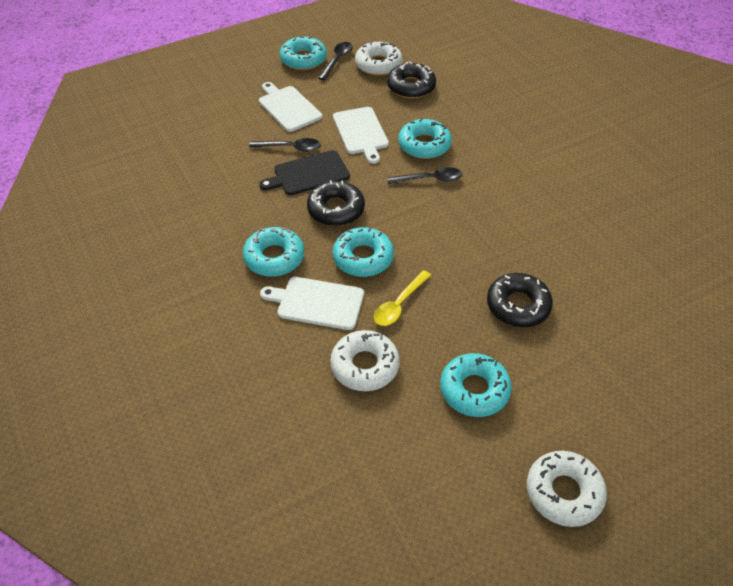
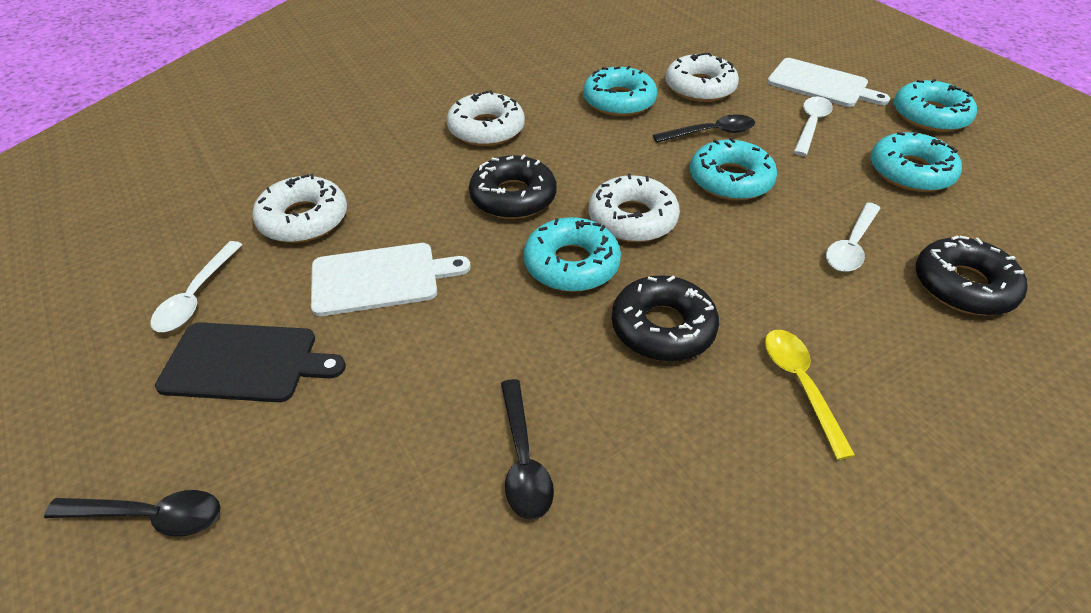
white cutting board: [259,82,322,132] [260,277,364,330] [333,107,389,164] = 3 -> [311,243,471,316] [767,58,890,107] = 2
white donut: [330,330,400,391] [355,42,403,76] [527,451,607,527] = 3 -> [252,174,347,243] [446,90,525,146] [588,174,680,242] [665,53,739,102] = 4
white spoon: none = 0 -> [150,241,243,332] [793,97,833,156] [826,202,881,272] = 3

